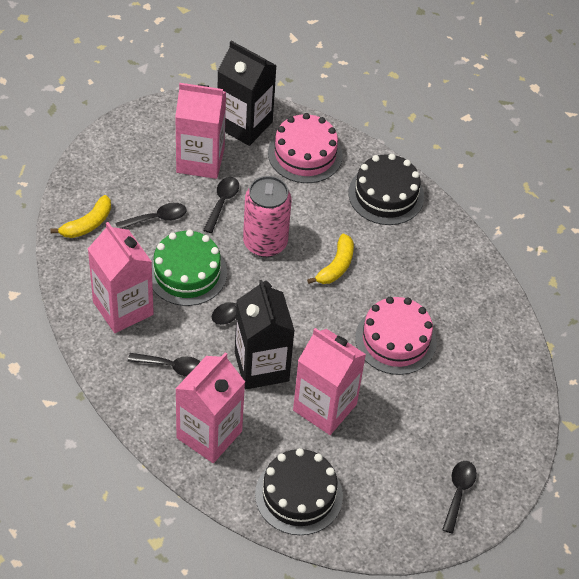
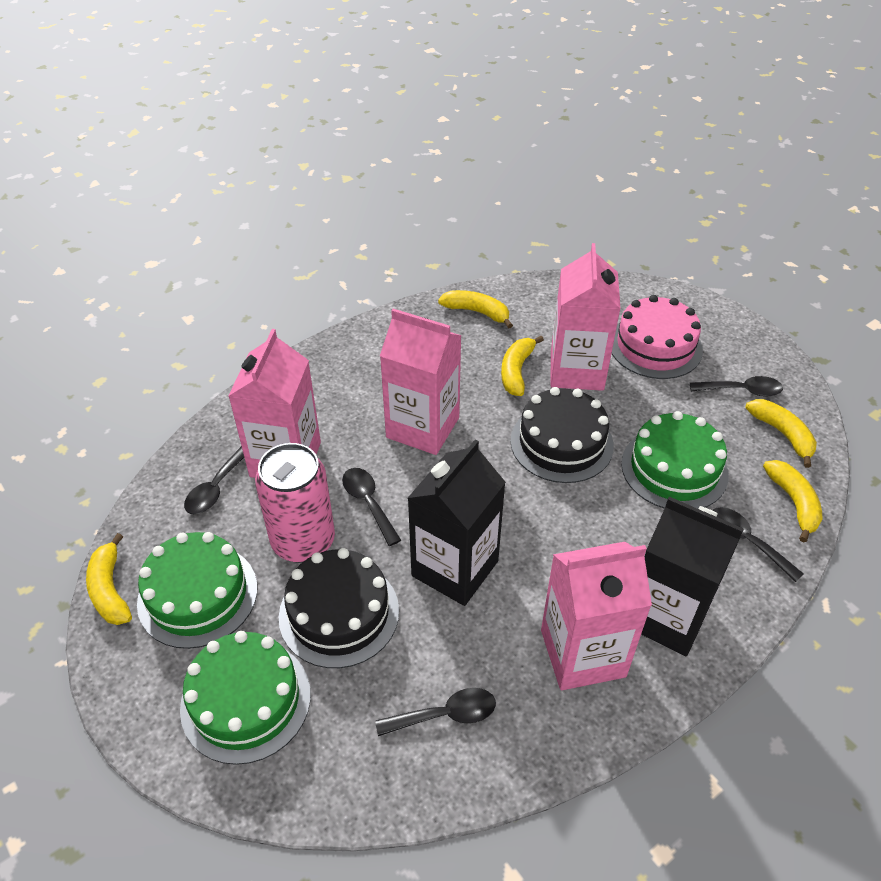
green cake: [151,230,227,306] = 1 -> [137,532,257,649] [180,631,311,765] [621,411,729,509] = 3
pink cake: [268,113,343,183] [355,297,437,375] = 2 -> [612,295,703,379] = 1
yellow banana: [50,195,111,238] [307,233,354,284] = 2 -> [86,533,132,625] [438,290,513,328] [501,336,544,396] [746,399,817,468] [763,460,822,542] = 5

